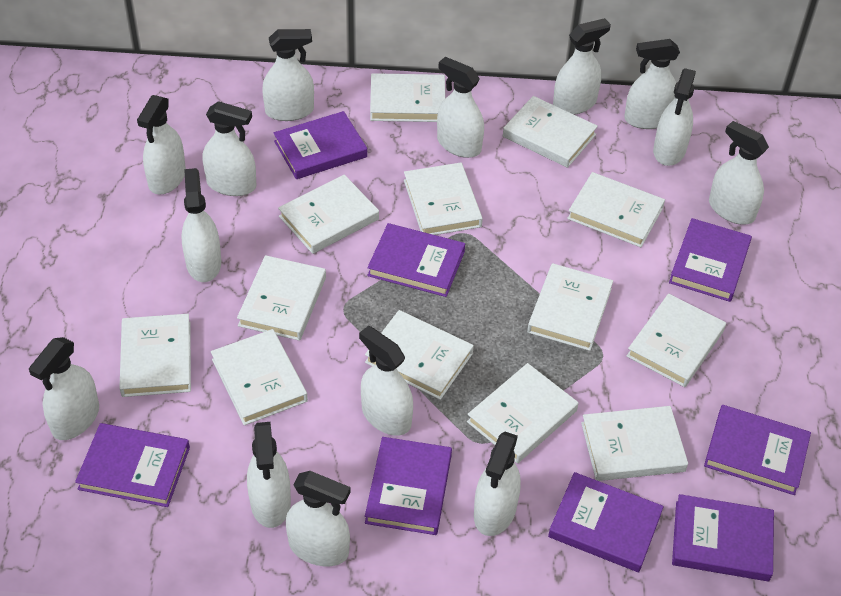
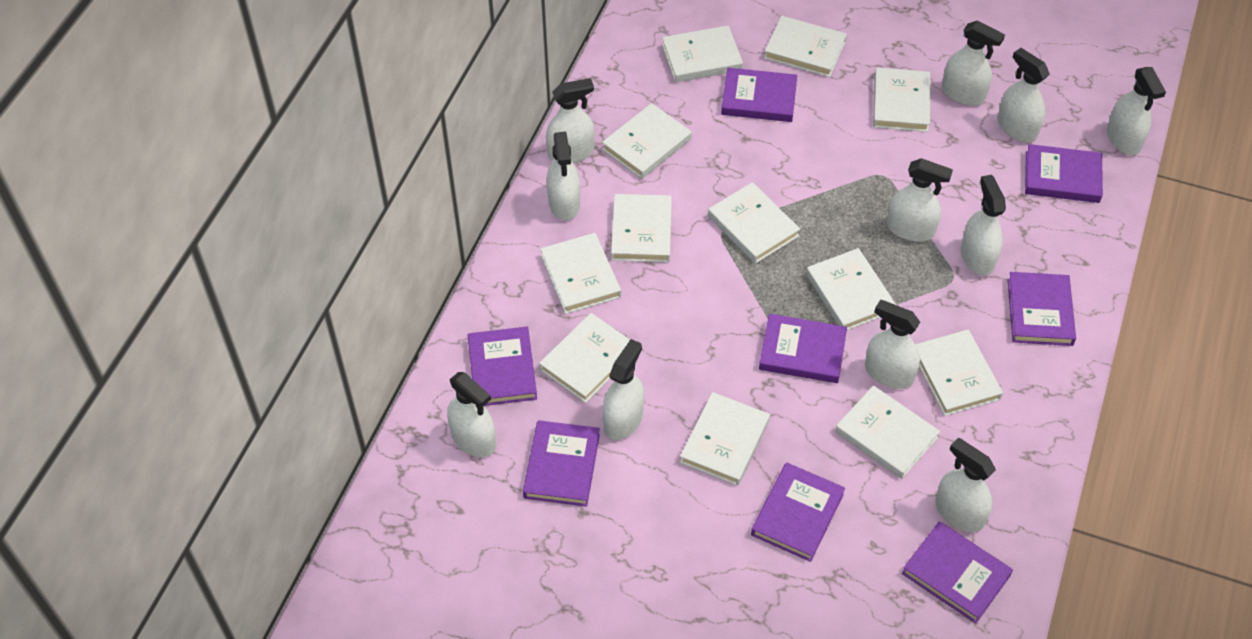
white book: [119,314,191,397] [211,329,308,425] [237,255,326,341] [278,175,379,254] [365,310,474,400] [370,73,445,122] [404,162,483,235] [467,363,578,464] [503,96,598,168] [527,263,613,351] [567,172,665,247] [581,406,688,481] [626,293,726,387] = 13 -> [539,313,630,403] [541,233,621,314] [602,103,692,179] [611,194,672,262] [662,26,743,82] [680,392,770,486] [708,182,800,264] [764,16,847,77] [806,248,896,330] [835,385,940,479] [873,67,930,132] [915,330,1003,416] = 12
white spray bottle: [29,337,99,440] [137,95,186,194] [182,168,221,282] [202,101,256,196] [247,422,291,528] [262,29,314,121] [286,471,350,566] [359,326,413,436] [437,57,484,158] [474,432,521,536] [553,18,611,115] [624,39,680,129] [653,68,696,166] [709,121,769,225] = 14 -> [447,372,496,457] [546,78,594,163] [547,132,580,221] [602,339,644,440] [865,300,920,389] [887,158,953,242] [935,438,996,532] [942,20,1005,106] [961,175,1006,276] [998,48,1049,142] [1107,67,1166,155] = 11

